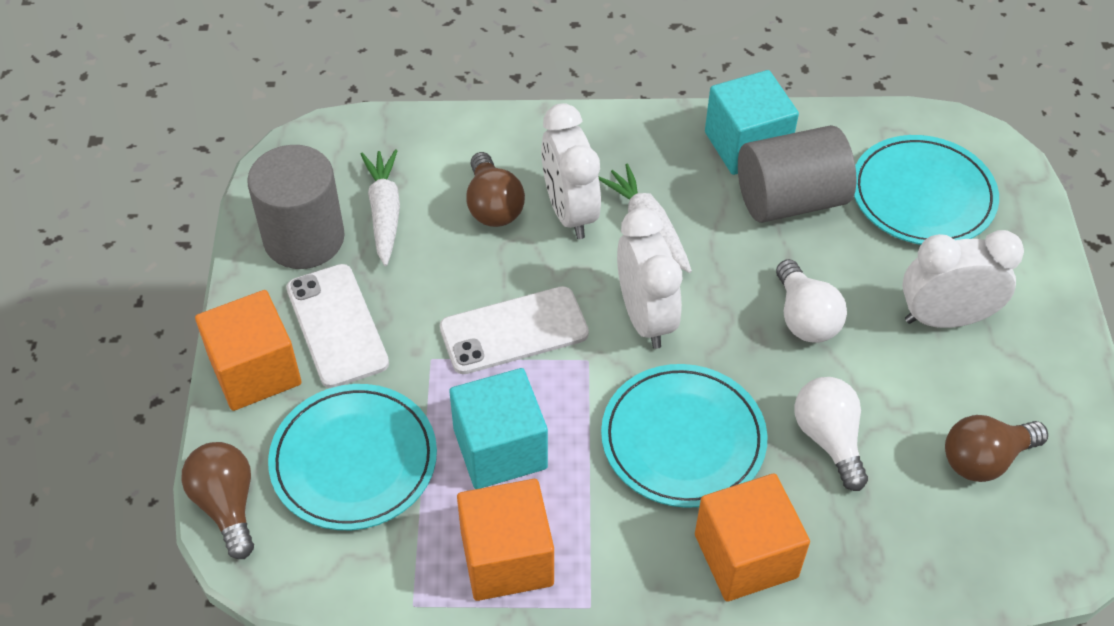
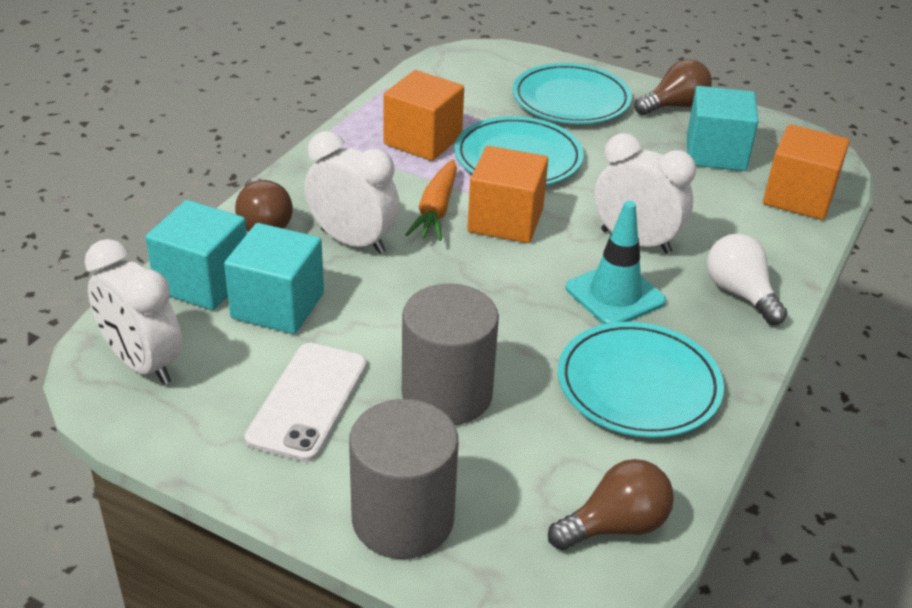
orange carrot: none = 0 -> [405,159,457,241] = 1
turquoise cube: [449,368,548,489] [705,70,799,175] = 2 -> [145,200,247,310] [224,223,324,334] [687,86,759,171] = 3
turquoise traffic cone: none = 0 -> [566,201,666,324] = 1
white carrot: [360,149,400,266] [598,164,692,273] = 2 -> none = 0
white light bulb: [776,259,847,343] [794,377,868,491] = 2 -> [707,234,787,325] = 1
white phone: [286,264,389,388] [440,286,589,374] = 2 -> [244,343,367,462] = 1

